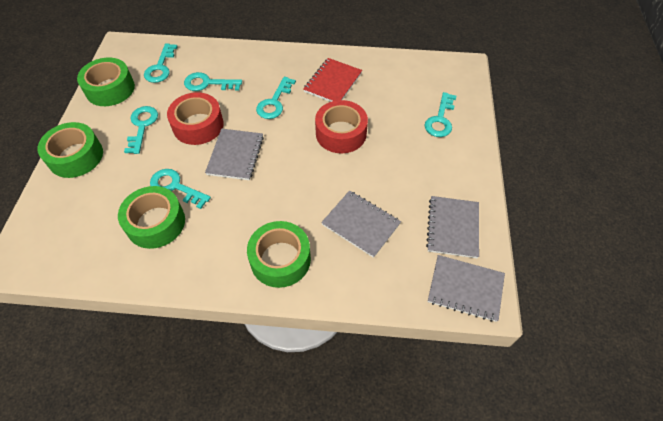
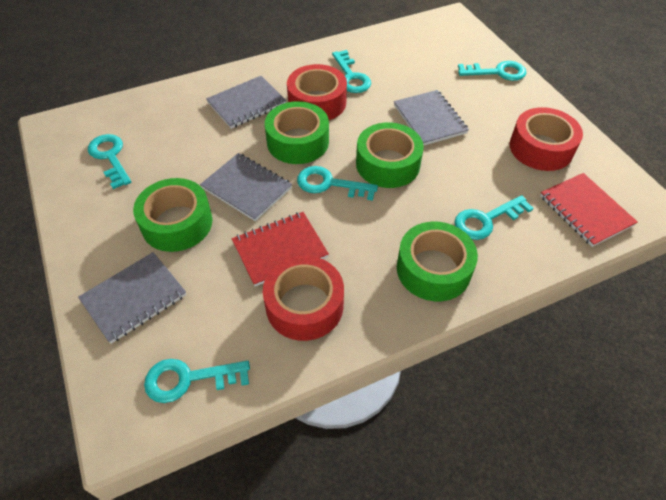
red notebook: [304,58,362,102] = 1 -> [232,212,329,286] [540,173,638,247] = 2
red tape: [167,92,224,145] [315,100,368,153] = 2 -> [263,256,344,341] [287,64,347,120] [510,107,583,171] = 3

